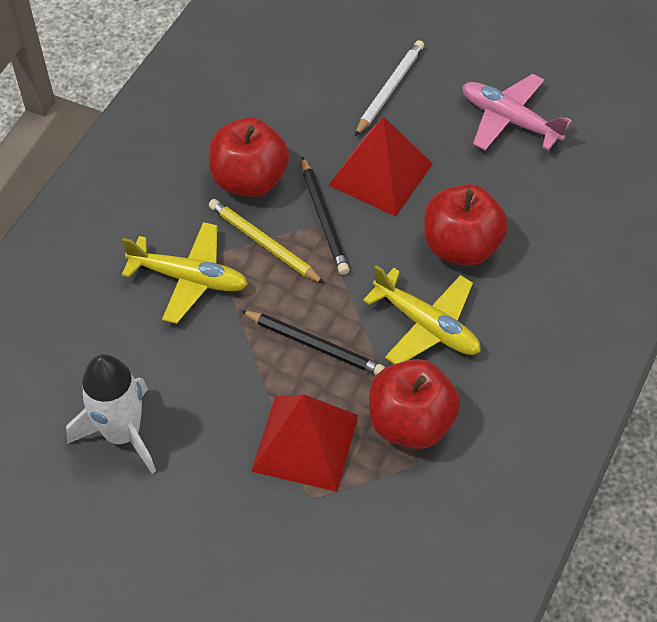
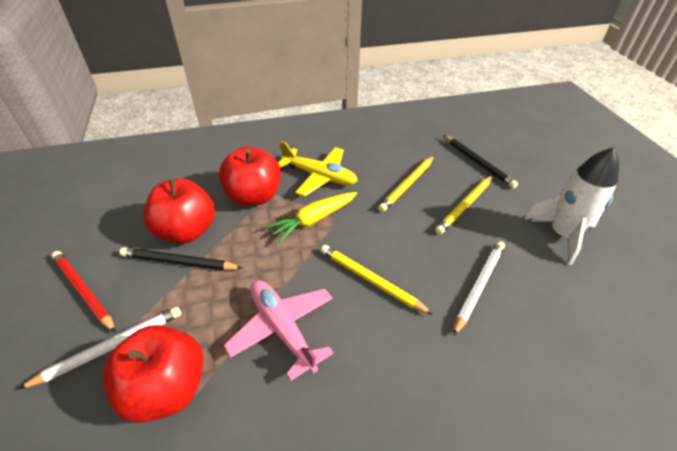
red pencil: none = 0 -> [51,251,116,333] = 1
red pyramid: [251,394,359,492] [329,116,433,216] = 2 -> none = 0
white pencil: [355,40,424,136] = 1 -> [18,307,181,390] [453,241,505,336] = 2
yellow carrot: none = 0 -> [266,192,357,243] = 1
yellow pencil: [209,199,325,284] = 1 -> [321,245,433,315] [378,156,434,212] [435,175,493,235] = 3
yellow plane: [122,222,248,324] [363,265,481,364] = 2 -> [278,141,358,196] = 1

